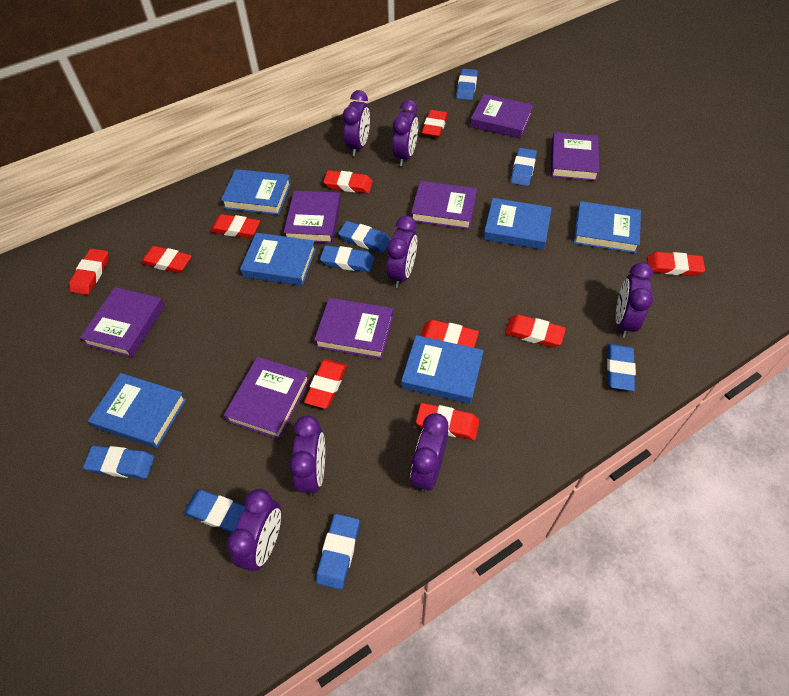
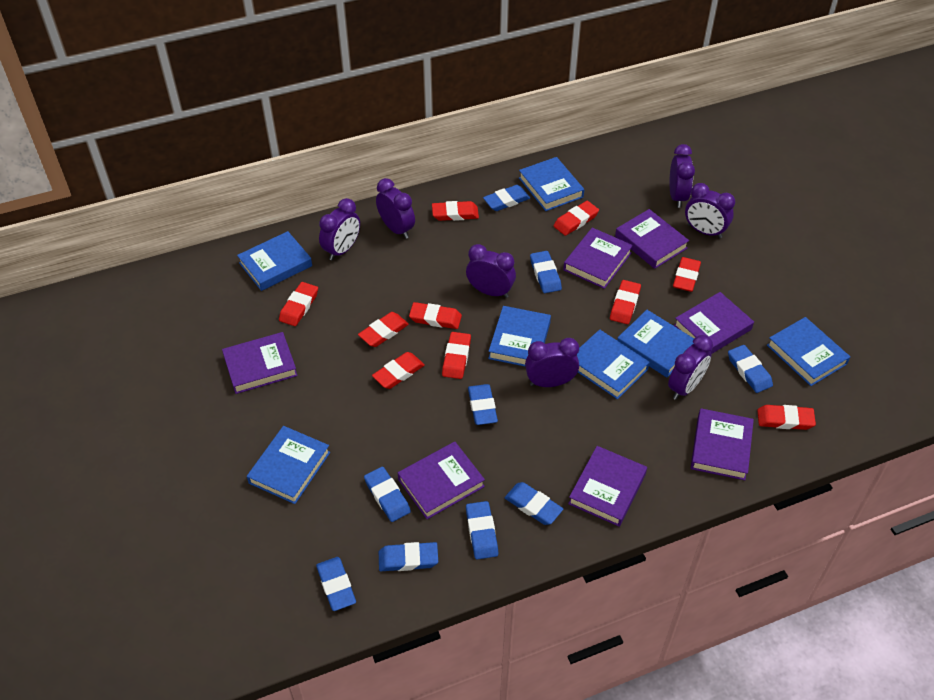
blue book: [88,373,186,449] [221,169,291,215] [240,233,316,286] [401,335,484,404] [483,198,552,250] [574,201,641,253] = 6 -> [237,231,312,291] [247,426,330,504] [488,306,551,366] [519,157,584,211] [577,329,650,399] [617,310,694,377] [767,317,850,386] = 7
blue eraser: [83,446,154,479] [183,489,245,533] [316,514,360,590] [320,245,374,272] [338,221,391,253] [456,69,478,100] [511,148,537,186] [607,344,636,391] = 8 -> [316,557,356,611] [364,467,411,522] [379,542,438,571] [466,501,498,559] [468,384,498,425] [483,185,530,211] [505,482,563,525] [530,251,562,293] [728,345,773,393] = 9

